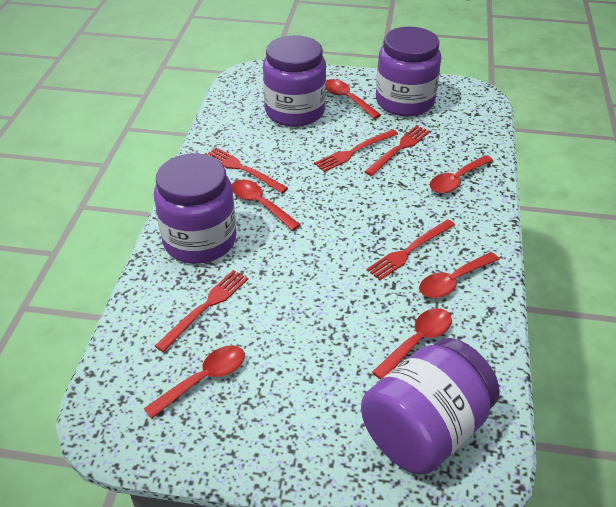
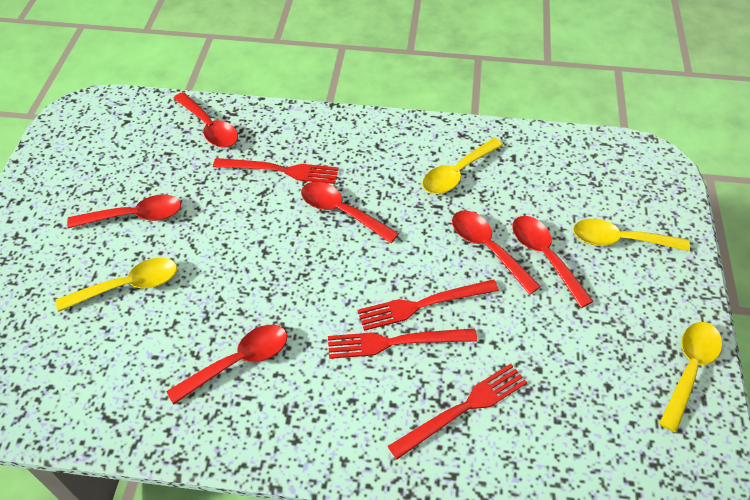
purple jar: [154,153,237,264] [263,35,326,127] [361,338,500,475] [376,27,441,116] = 4 -> none = 0
red fork: [155,270,248,352] [206,147,288,193] [314,129,398,172] [364,126,430,176] [366,219,455,280] = 5 -> [213,158,339,184] [328,328,477,359] [357,279,499,331] [388,364,527,459] = 4
yellow spoon: none = 0 -> [56,258,177,312] [422,138,503,194] [573,219,690,251] [659,322,722,433] = 4

